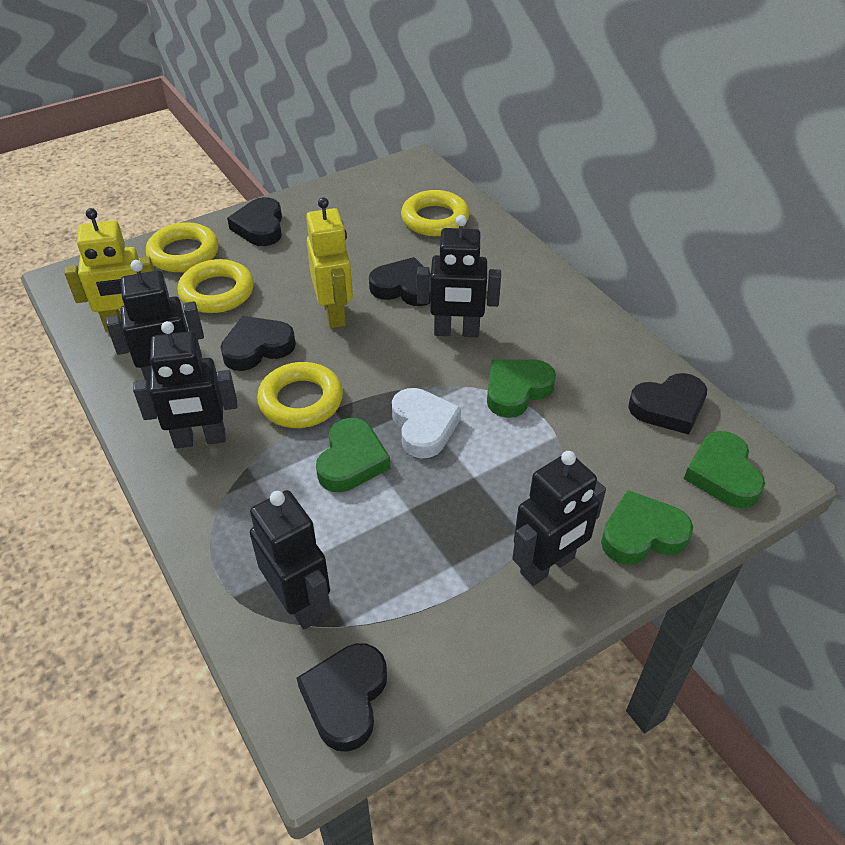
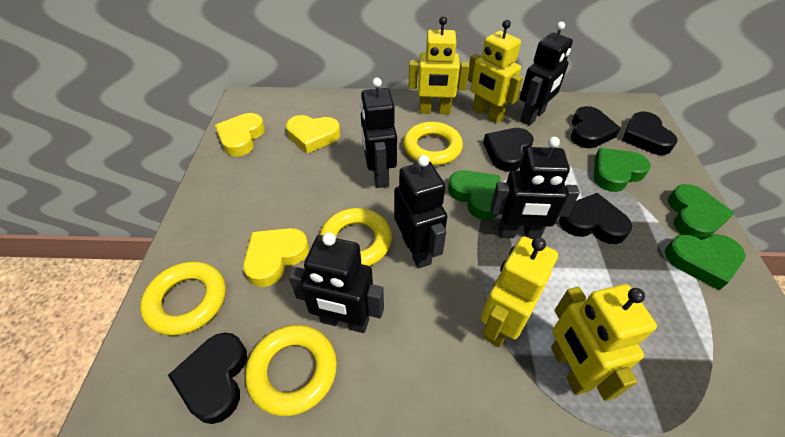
white heart: [392,388,461,458] = 1 -> none = 0
yellow heart: none = 0 -> [215,113,265,156] [243,228,309,287] [286,115,340,154] = 3
yellow robot: [64,208,154,332] [306,197,353,328] = 2 -> [409,16,470,114] [468,20,523,123] [481,236,558,348] [551,284,657,401] = 4

